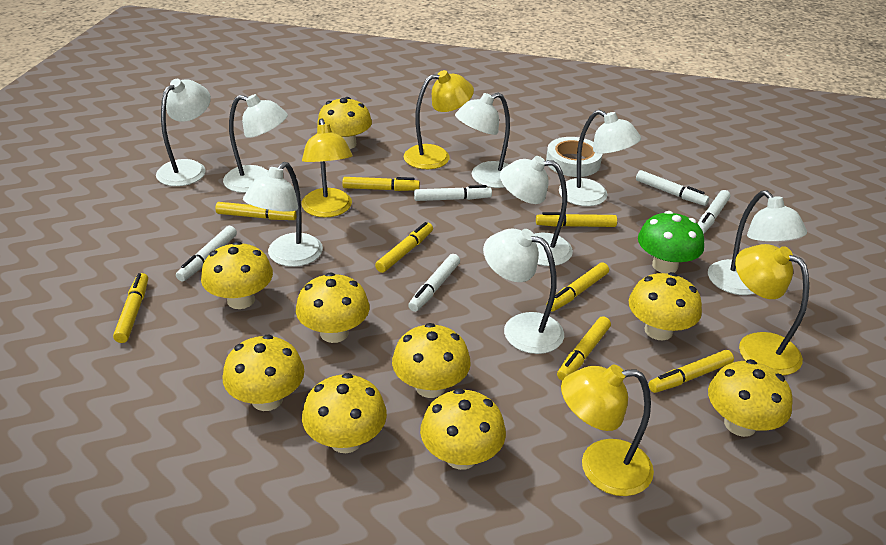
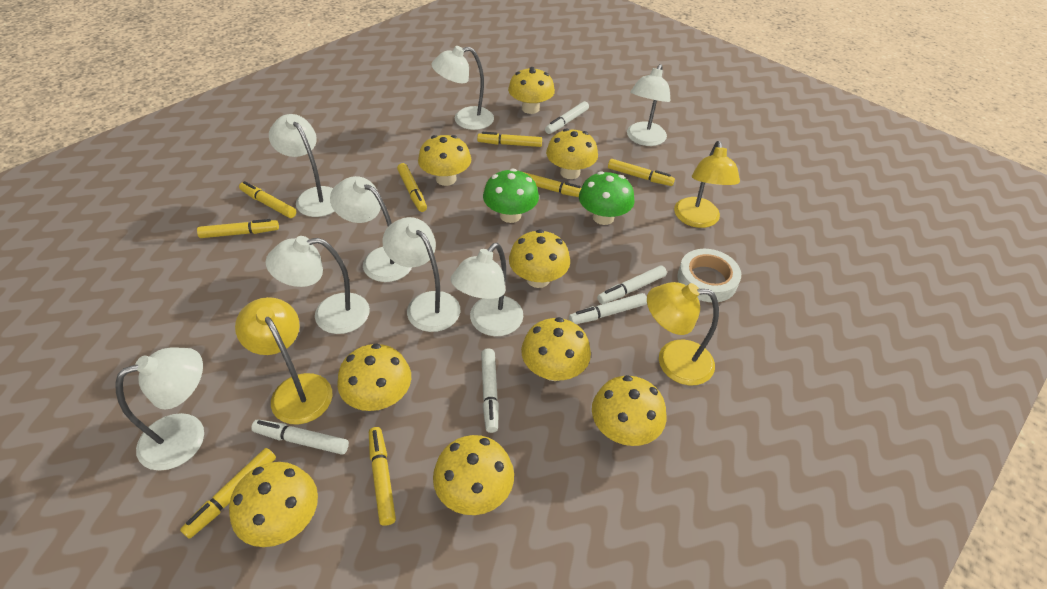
green mushroom: [638,211,704,274] = 1 -> [483,168,539,223] [579,171,635,225] = 2
yellow lamp: [302,118,353,217] [404,70,474,169] [561,365,654,496] [735,244,809,375] = 4 -> [235,297,333,425] [647,282,719,385] [674,141,740,228] = 3

